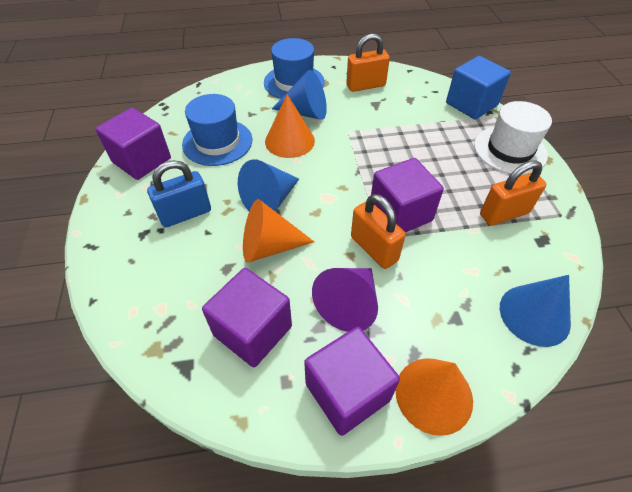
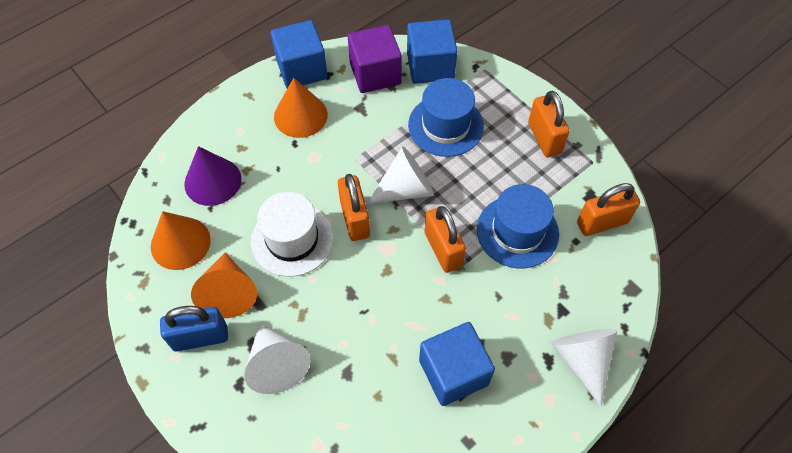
blue cone: [238,159,299,212] [272,70,327,120] [500,275,571,347] = 3 -> none = 0
blue cube: [446,56,511,120] = 1 -> [271,20,328,88] [407,19,458,84] [419,322,495,406] = 3
orange padlock: [346,33,390,92] [351,194,406,269] [480,160,546,226] = 3 -> [338,174,370,241] [425,206,466,273] [528,91,570,157] [577,183,640,236] = 4
purple cube: [96,108,171,180] [202,268,292,367] [304,327,400,436] [371,158,444,232] = 4 -> [348,25,402,93] = 1
white cone: none = 0 -> [244,323,311,394] [366,146,434,204] [551,329,617,407] = 3

